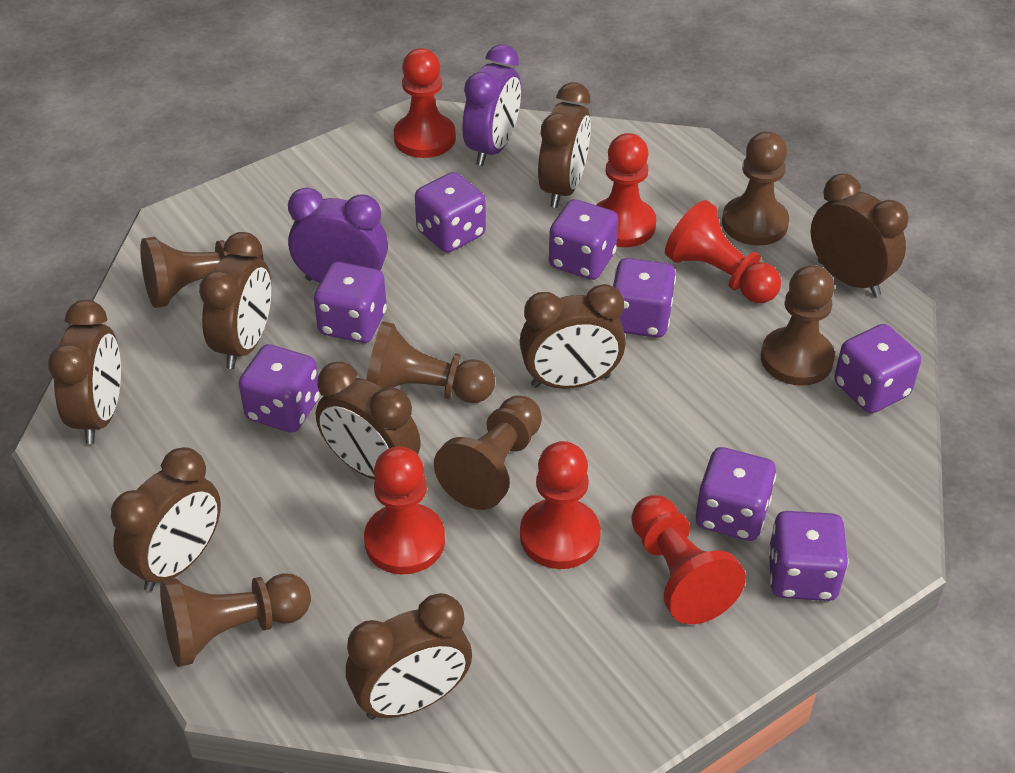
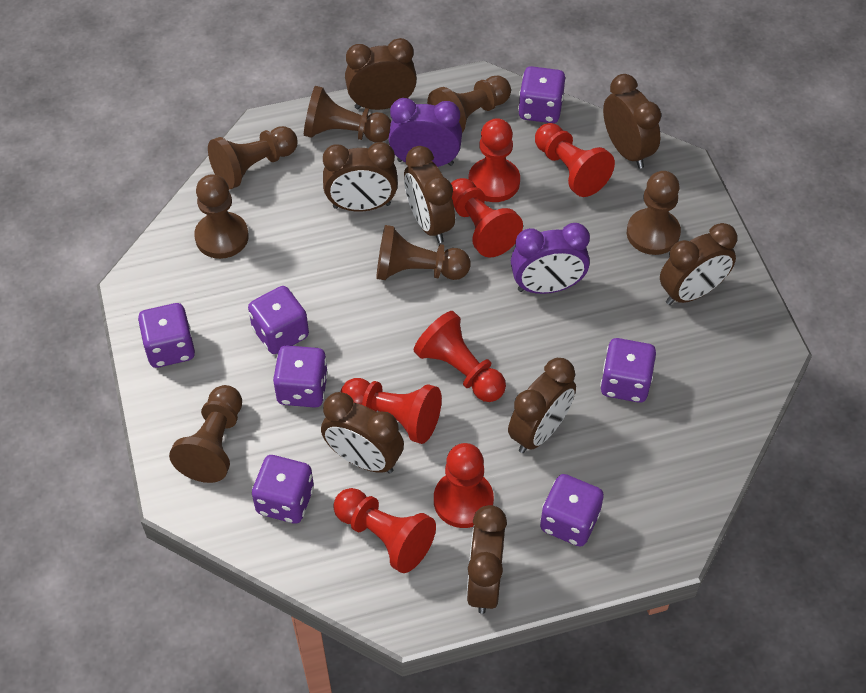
brown pawn: [140,237,264,308] [160,573,311,667] [366,321,495,403] [434,395,542,510] [722,131,789,246] [761,265,835,386] = 6 -> [169,385,242,483] [194,174,249,259] [208,126,297,190] [304,86,391,143] [376,225,470,280] [427,76,511,133] [627,171,681,255] = 7
purple dice: [239,344,320,433] [314,262,387,343] [415,172,486,253] [549,199,618,280] [613,258,676,338] [696,447,776,541] [768,511,848,601] [834,324,921,413] = 8 -> [138,303,195,368] [248,286,309,354] [252,455,314,524] [273,345,328,408] [518,66,565,123] [540,474,604,547] [600,338,656,403] = 7
red pawn: [364,446,445,574] [394,48,456,158] [520,441,601,569] [596,133,656,247] [631,495,746,624] [665,200,781,303] = 6 -> [333,488,436,573] [341,378,442,444] [414,311,506,402] [434,443,494,528] [451,178,523,257] [468,118,520,202] [535,123,615,197] = 7

